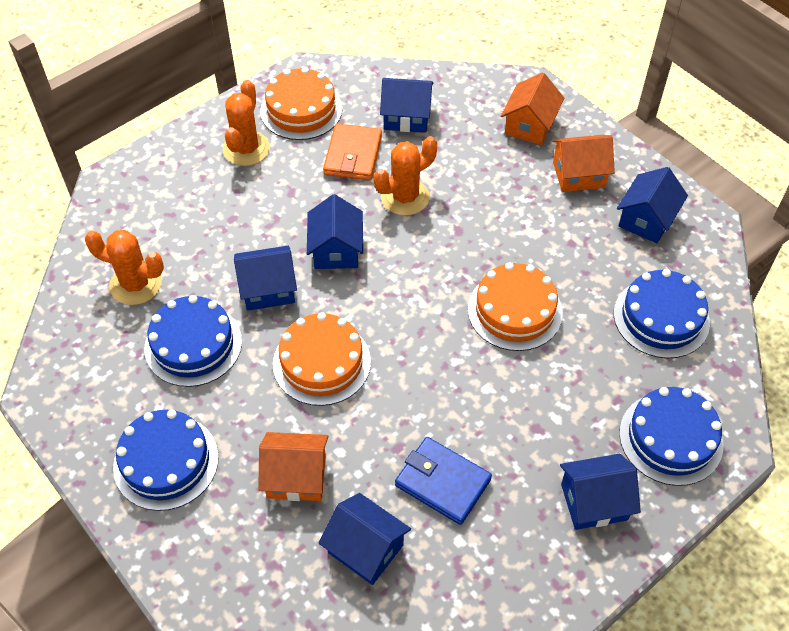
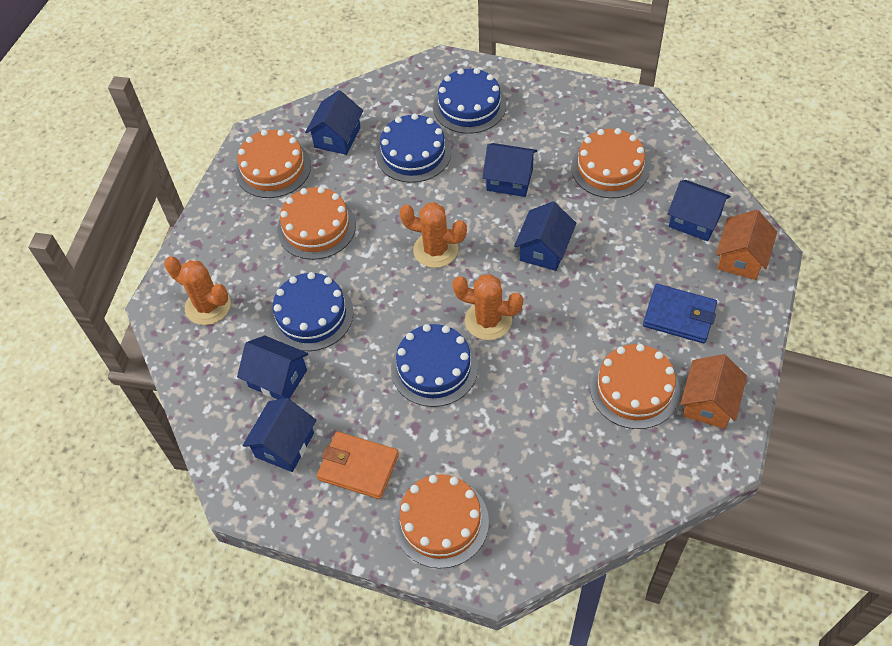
orange cake: [260,67,342,140] [273,312,371,406] [468,262,563,351] = 3 -> [236,129,311,198] [277,187,356,260] [394,474,489,569] [571,128,649,198] [590,344,680,429] = 5
orange house: [258,432,328,501] [501,72,564,145] [552,135,615,192] = 3 -> [680,354,747,429] [716,209,777,280] = 2

